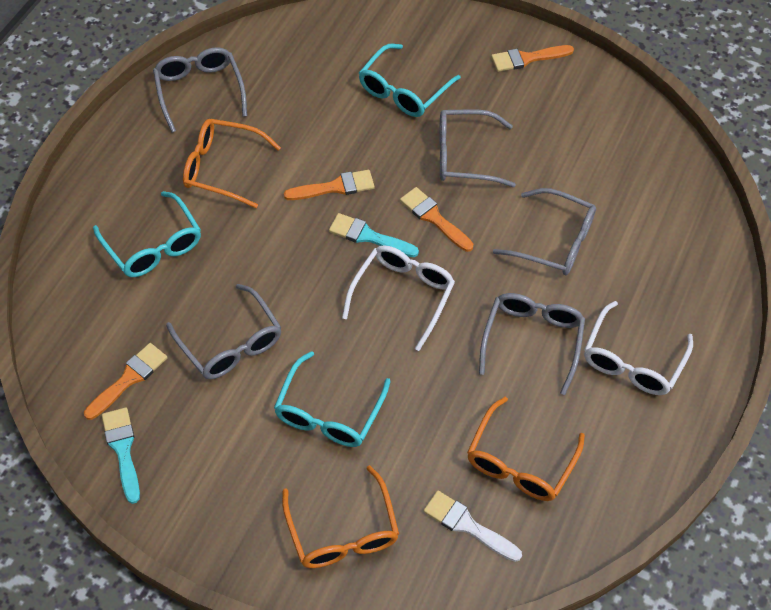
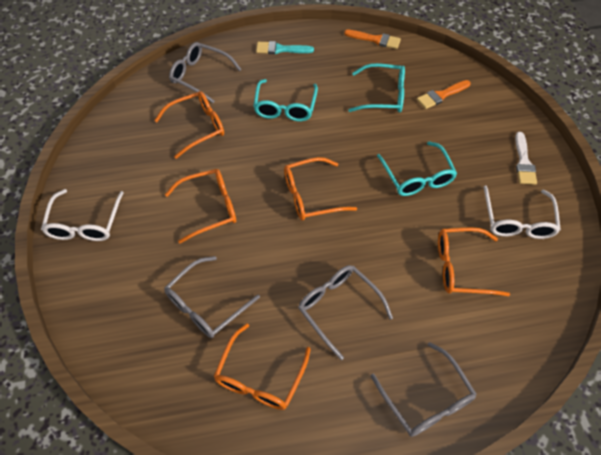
grey glasses: [153,47,247,133] [166,284,282,379] [439,109,516,187] [479,293,585,395] [493,188,596,275] = 5 -> [164,256,260,338] [169,42,242,103] [298,265,393,360] [371,342,476,437] = 4
orange brush: [84,343,167,420] [284,170,375,200] [400,187,473,252] [491,45,574,72] = 4 -> [344,30,401,49] [417,80,471,109] = 2
orange glasses: [183,119,281,208] [282,465,399,568] [467,397,585,501] = 3 -> [154,91,224,159] [165,169,236,243] [213,324,311,410] [284,157,357,220] [438,227,510,296] = 5
turquoise brush: [102,408,140,504] [329,213,419,257] = 2 -> [256,41,314,54] = 1

